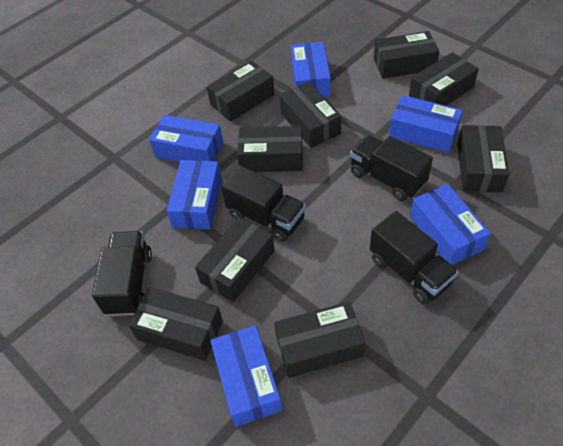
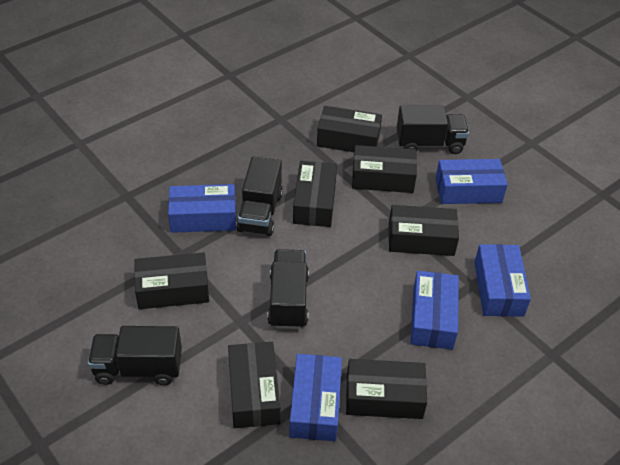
black box: [129,287,223,361] [195,217,275,302] [207,61,275,122] [237,126,303,172] [274,302,366,378] [279,82,342,148] [374,31,440,79] [409,52,479,106] [457,125,510,193] = 9 -> [134,252,209,309] [228,342,280,428] [293,161,337,227] [317,106,382,152] [346,359,427,419] [352,145,417,193] [389,205,459,256] = 7
blue box: [149,115,223,162] [167,160,222,230] [210,325,282,427] [291,42,331,97] [389,95,463,153] [410,184,491,265] = 6 -> [168,184,236,233] [289,354,342,441] [410,271,459,350] [436,159,508,204] [474,244,531,317] = 5

